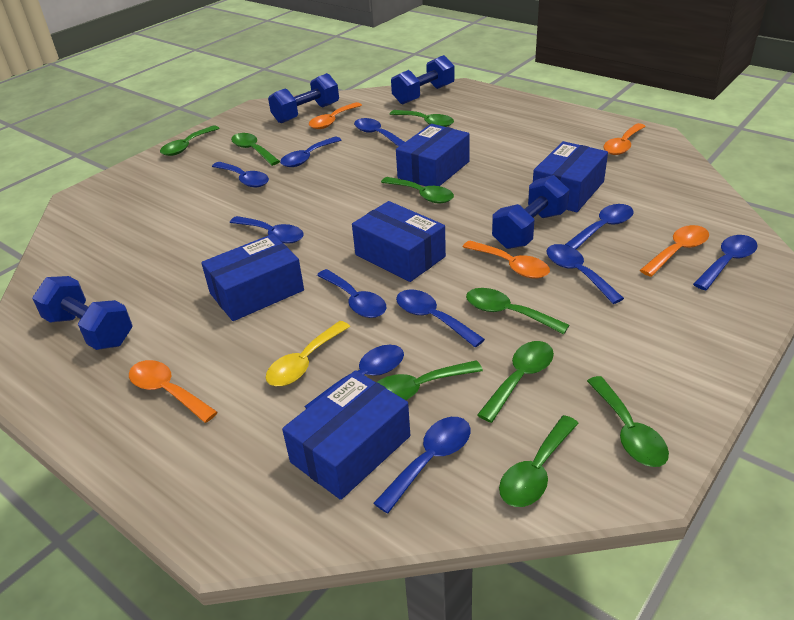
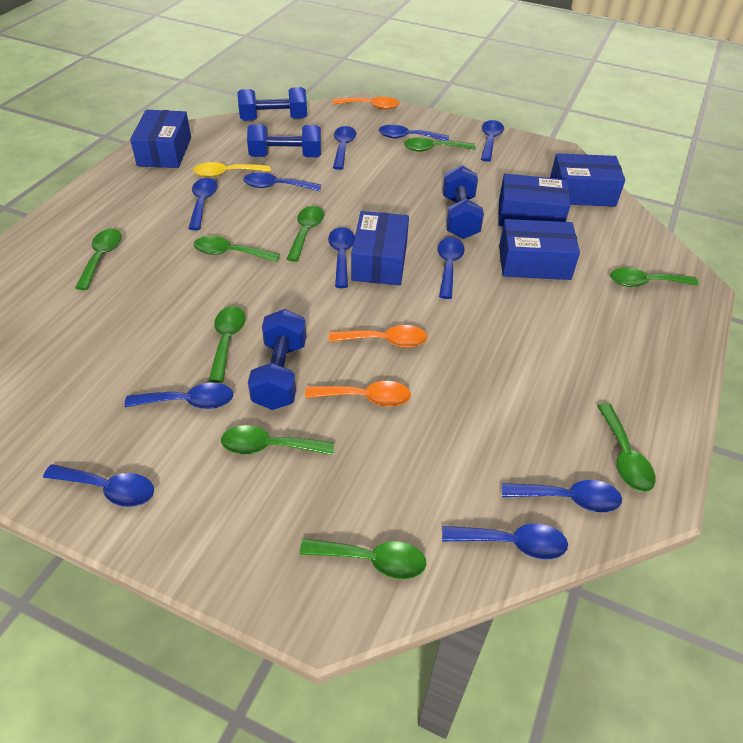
orange spoon: [129,360,218,423] [309,102,362,129] [463,241,550,279] [603,123,646,155] [640,225,709,277] = 5 -> [305,381,411,407] [329,325,427,348] [333,97,400,110] = 3

